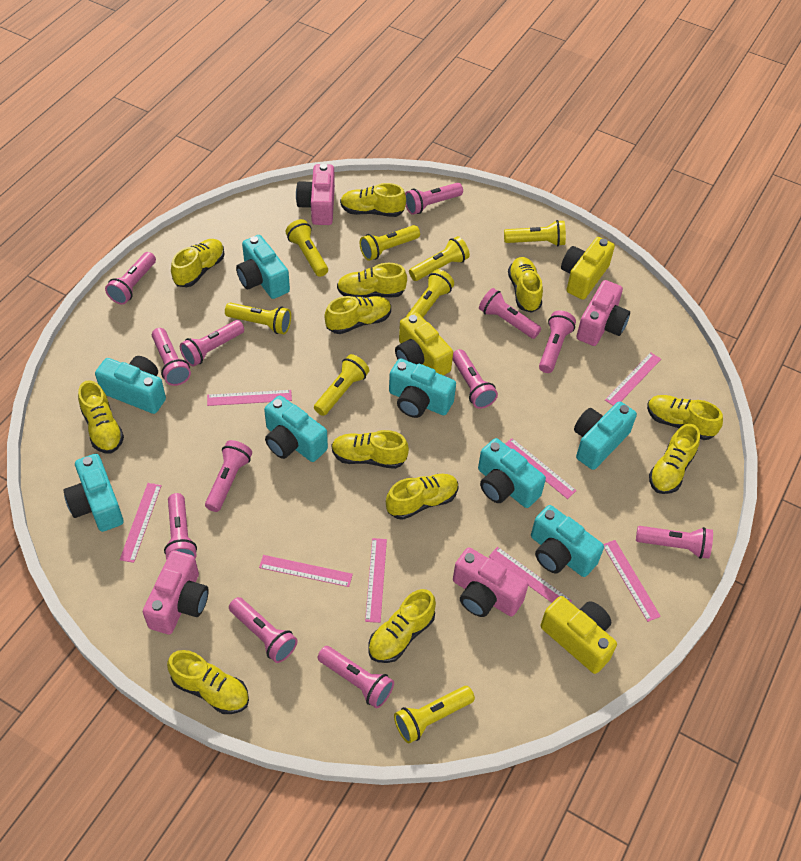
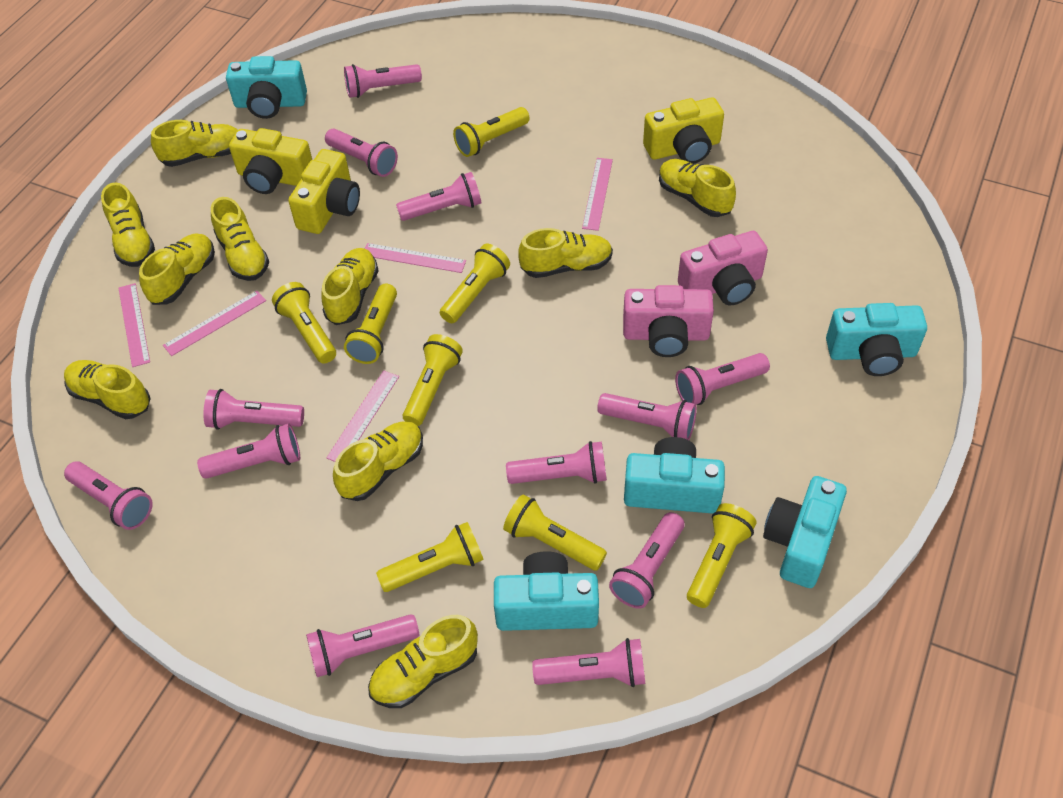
pink camera: [143,550,209,634] [296,164,335,225] [453,547,528,617] [576,280,630,346] = 4 -> [623,285,714,357] [678,231,768,305] = 2
pink ruler: [120,483,162,563] [207,390,292,406] [259,555,353,587] [365,538,387,623] [489,547,572,603] [505,438,577,499] [603,540,661,622] [605,352,661,406] = 8 -> [119,283,150,367] [163,291,266,356] [327,370,399,462] [365,243,466,273] [582,158,613,231] = 5
turquoise camera: [63,454,124,532] [95,356,166,414] [236,235,290,299] [264,395,328,462] [389,358,456,418] [478,438,546,508] [531,505,604,577] [574,401,637,470] = 8 -> [226,56,307,119] [494,551,599,631] [624,437,725,514] [763,476,847,588] [826,303,927,376] = 5
yellow shoe: [78,380,124,453] [167,650,249,714] [171,239,224,287] [324,296,391,334] [331,430,409,469] [337,263,407,298] [340,183,406,217] [368,589,436,663] [386,474,459,520] [508,257,543,313] [647,395,723,440] [649,424,700,494] = 12 -> [64,360,151,419] [101,182,155,267] [139,234,215,305] [151,120,238,167] [211,197,269,281] [322,248,379,325] [333,421,423,501] [368,615,478,708] [518,228,613,278] [659,159,736,217] = 10

